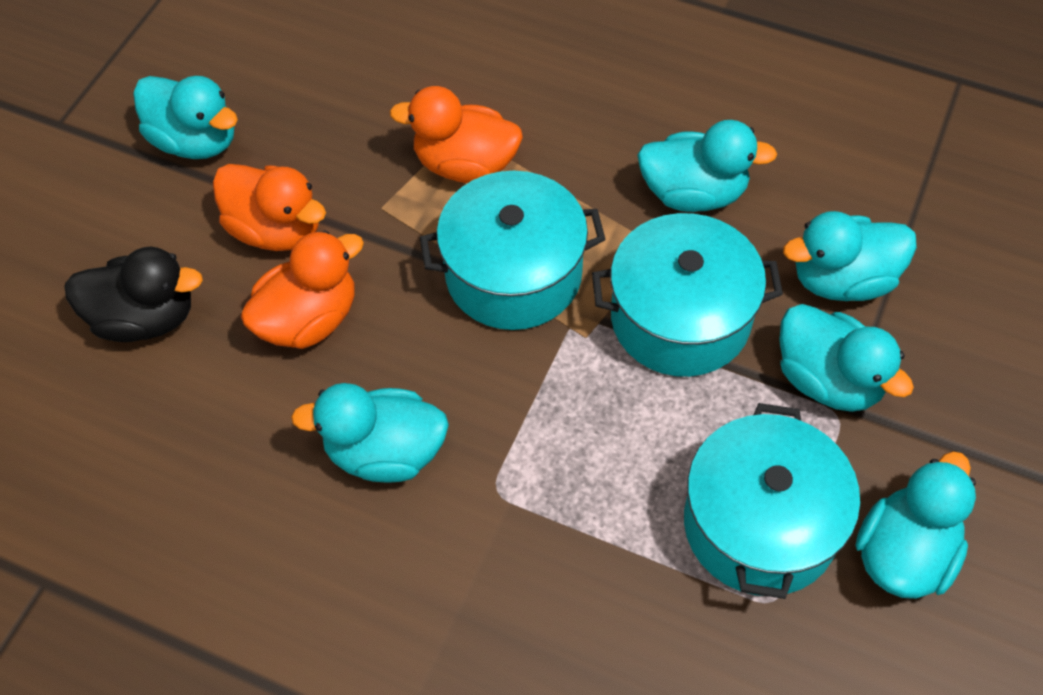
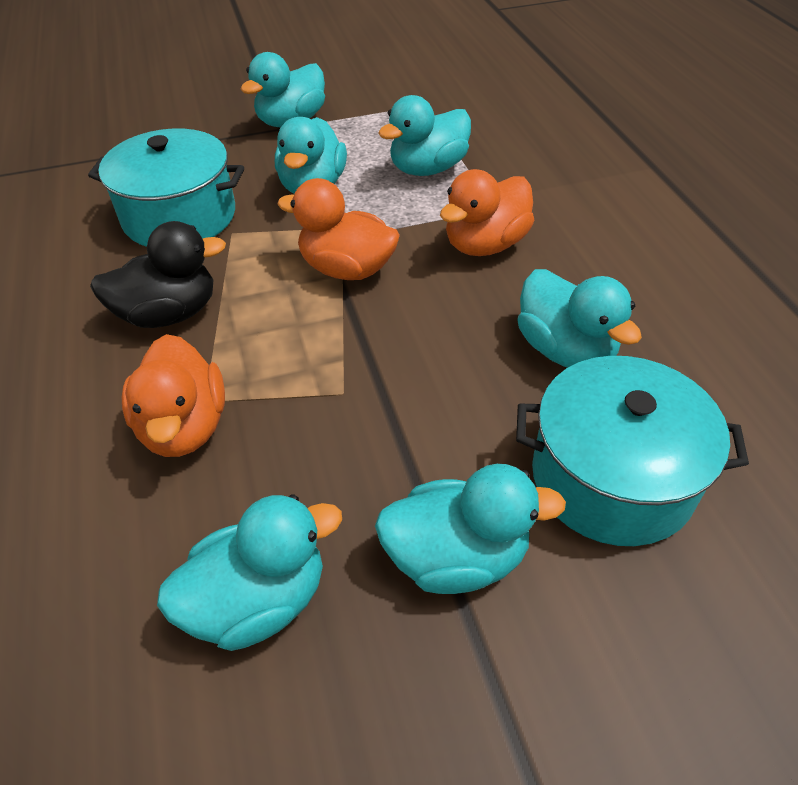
turquoise pot: [420,171,606,330] [592,213,783,377] [684,403,860,599] = 3 -> [88,128,244,247] [516,356,749,546] = 2

